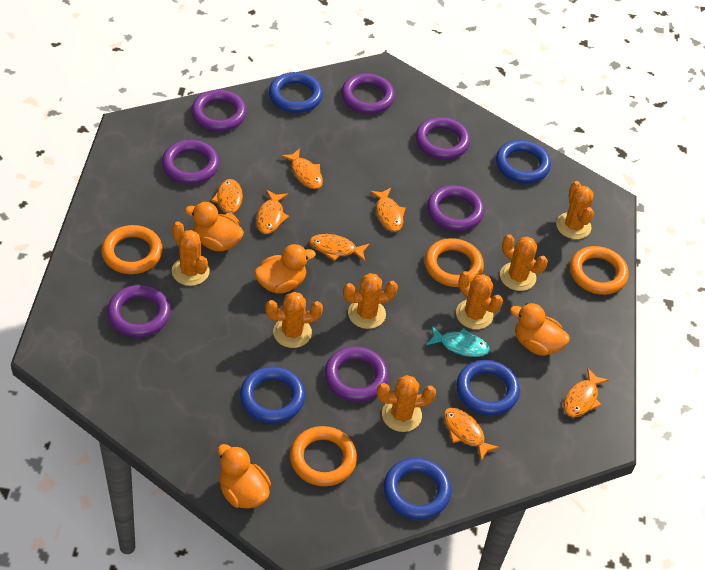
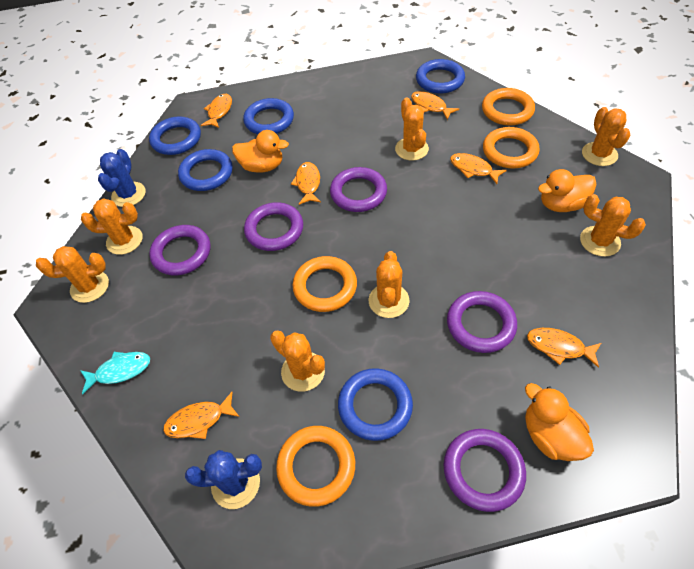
blue cactus: none = 0 -> [98,149,146,207] [185,450,262,509] = 2
orange duck: [185,202,244,251] [218,444,271,509] [254,244,316,294] [510,303,570,356] = 4 -> [232,130,289,173] [525,383,594,461] [538,169,597,212] = 3
orange fish: [211,179,243,224] [256,190,289,234] [281,148,323,189] [309,234,369,261] [370,188,406,232] [443,408,500,461] [564,368,609,417] = 7 -> [163,392,239,439] [201,94,232,128] [291,162,321,205] [411,91,459,120] [450,153,507,184] [527,328,601,368] = 6
purple ring: [107,285,171,337] [162,140,219,184] [191,90,247,131] [324,346,388,402] [341,73,395,114] [415,117,470,159] [427,185,484,231] = 7 -> [149,225,210,275] [244,202,303,251] [330,167,387,212] [444,429,526,512] [447,291,517,353] = 5

